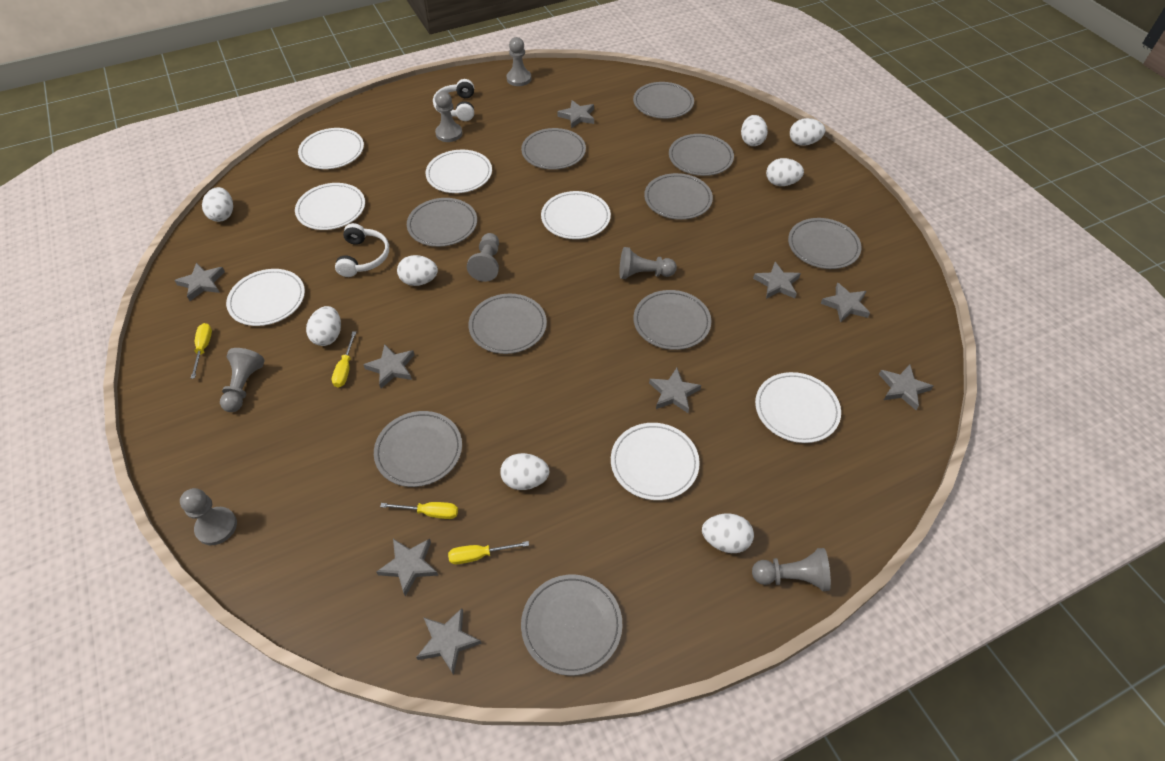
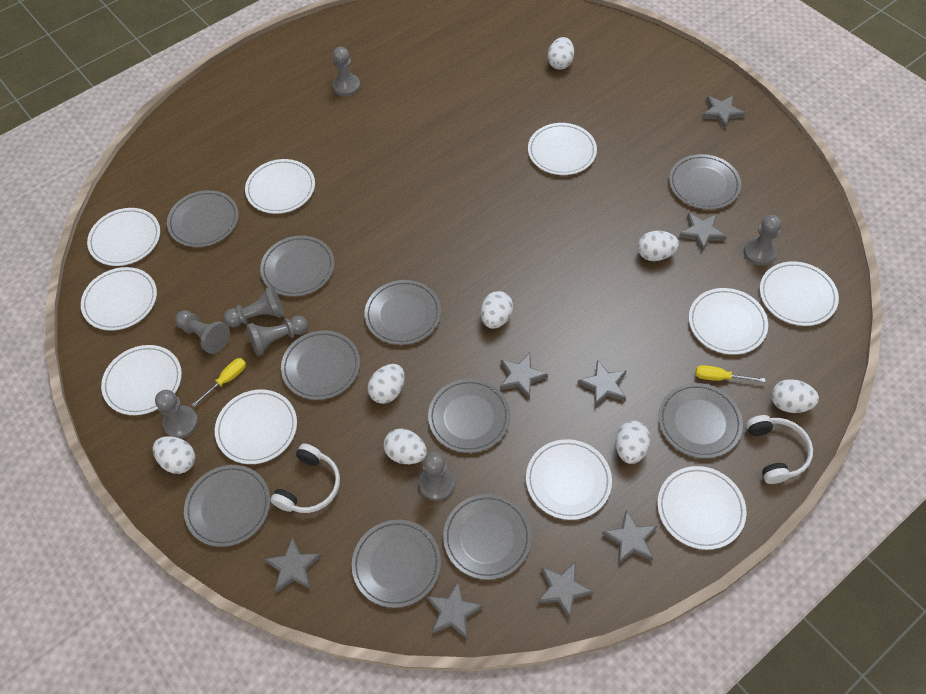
grey star: [174,262,225,301] [363,344,414,388] [376,539,438,596] [416,608,482,675] [557,100,594,128] [649,368,701,413] [753,262,801,299] [820,282,870,323] [879,365,933,410] = 9 -> [265,537,321,593] [427,581,483,639] [500,353,548,399] [537,561,594,619] [577,360,627,407] [602,510,657,564] [679,213,727,252] [701,96,745,129] = 8
white plate: [226,269,305,326] [295,183,365,230] [298,128,364,169] [426,150,492,193] [541,191,611,239] [611,423,700,500] [755,372,841,443] = 7 -> [81,267,157,331] [87,208,160,266] [101,345,182,415] [215,389,297,464] [245,159,315,214] [526,439,612,520] [528,123,597,175] [658,466,747,550] [689,288,768,355] [760,261,839,326] = 10
yellow screwdriver: [191,323,212,379] [332,331,356,387] [380,502,458,519] [448,541,529,564] = 4 -> [192,358,246,407] [695,365,765,382] = 2

